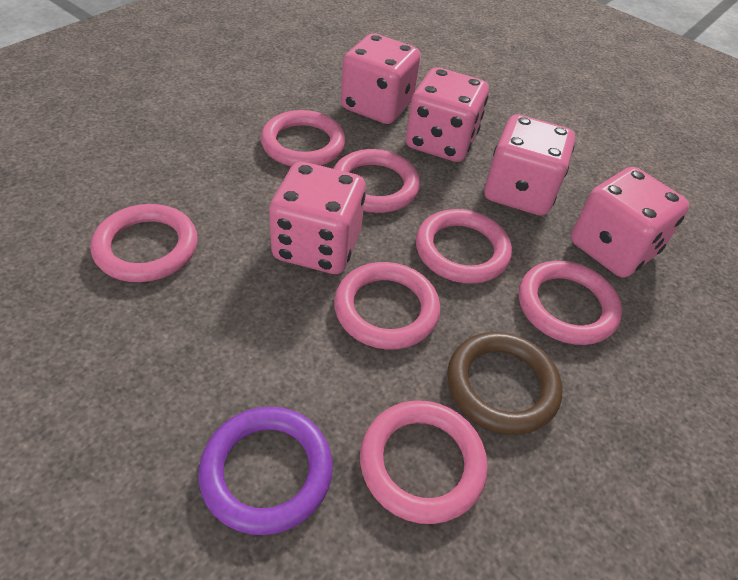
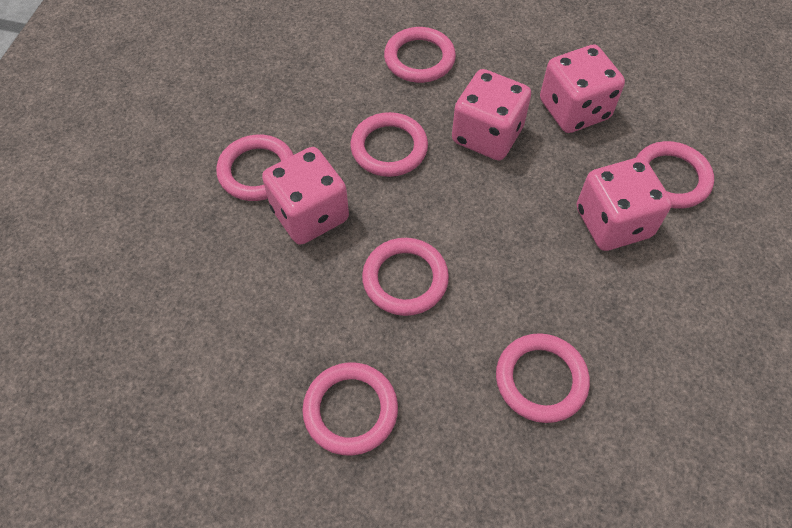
brown ring: [447,332,562,435] = 1 -> none = 0
pink dice: [269,162,366,274] [341,33,421,124] [406,67,489,162] [484,115,575,216] [571,167,689,278] = 5 -> [262,147,349,245] [452,69,531,160] [540,45,625,133] [577,157,672,251] = 4
purple ring: [199,407,333,535] = 1 -> none = 0

